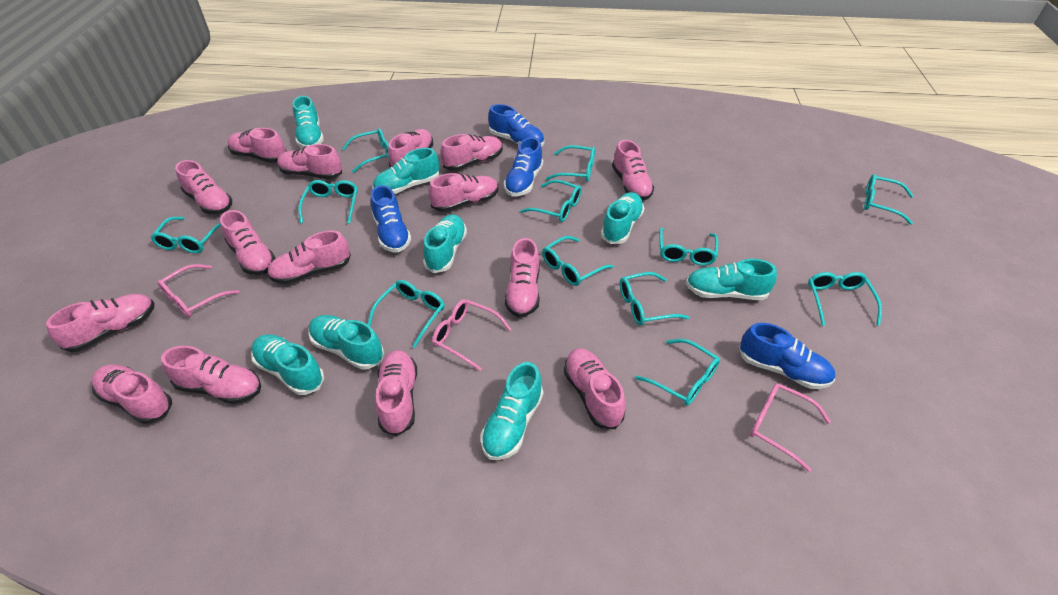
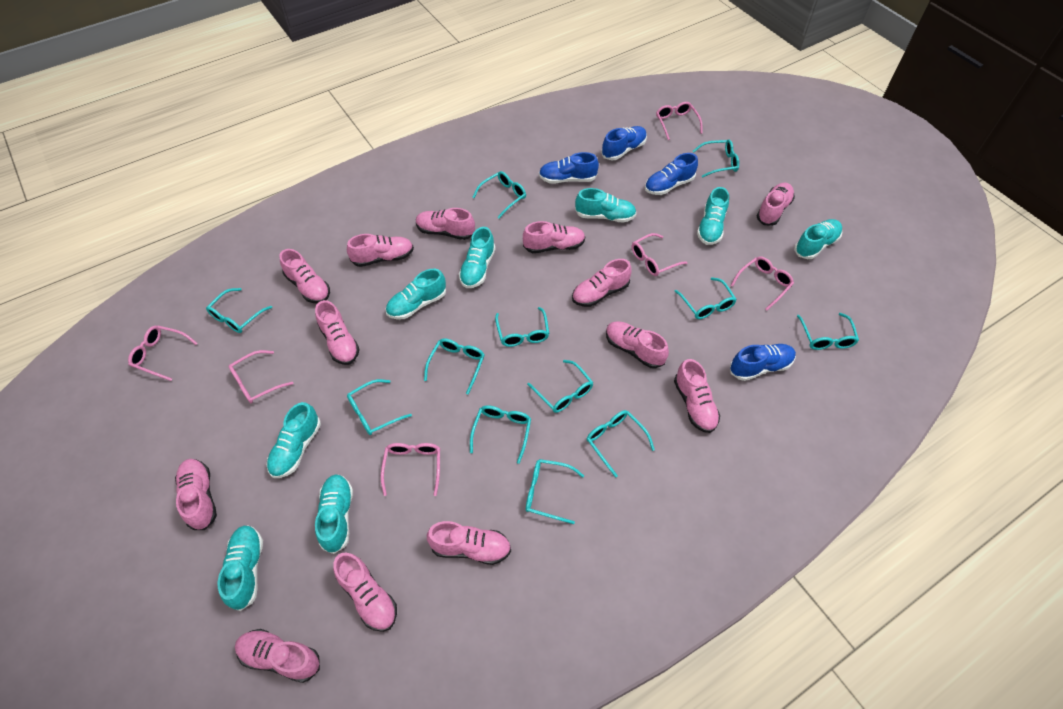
pink glasses: [157,264,239,317] [432,299,511,371] [750,383,831,472] = 3 -> [128,325,198,381] [228,350,293,403] [381,443,440,496] [632,233,688,276] [656,102,703,140] [731,256,794,311] = 6
pink shoe: [46,294,155,352] [92,365,172,424] [161,346,261,404] [175,160,232,214] [220,210,276,275] [228,128,287,163] [267,230,351,284] [277,144,342,179] [375,350,417,436] [388,129,433,167] [429,173,498,212] [440,134,503,171] [505,238,540,318] [564,348,626,429] [612,140,654,200] = 15 -> [175,459,217,530] [235,629,320,683] [280,249,330,303] [315,300,360,365] [333,553,397,632] [347,234,414,267] [416,208,475,240] [427,521,511,565] [523,221,586,253] [572,259,631,307] [606,321,669,369] [674,359,720,433] [757,183,795,226] = 13

